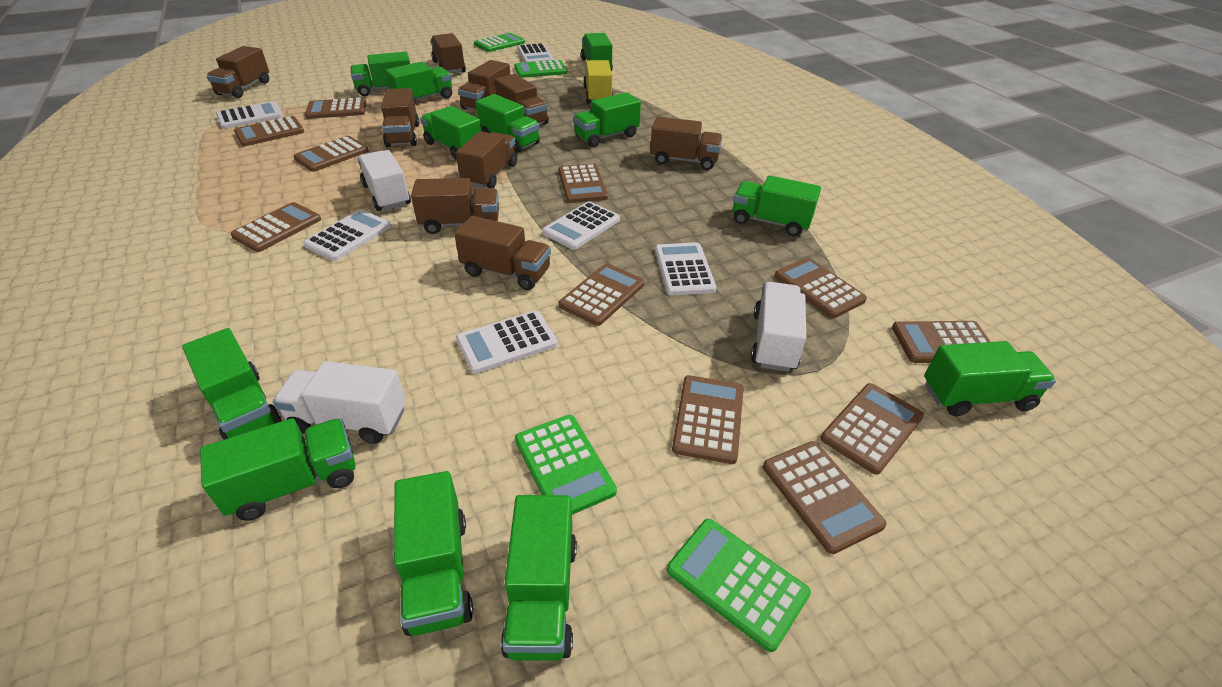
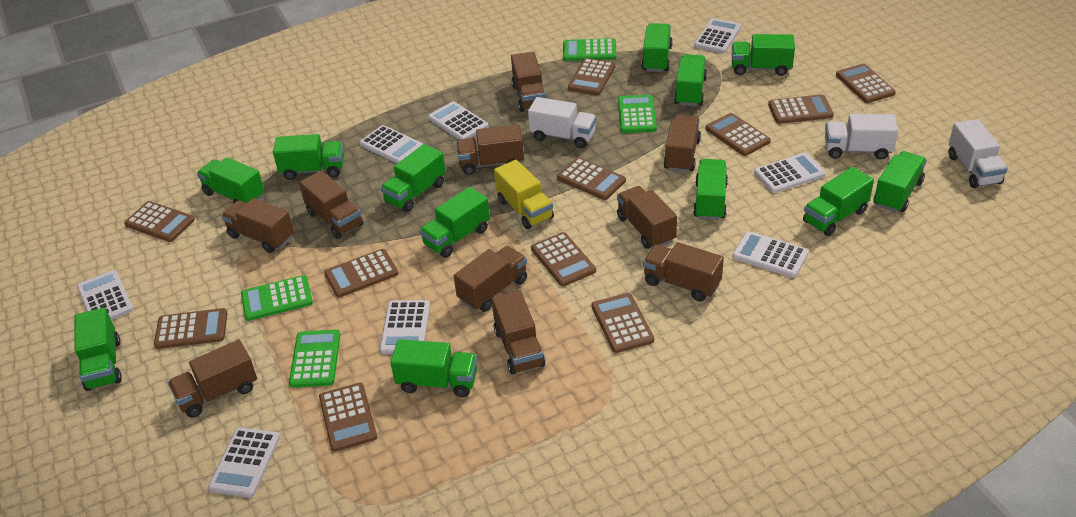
brown truck: [206,46,269,98] [381,88,419,147] [411,178,499,234] [431,33,466,73] [454,216,551,290] [456,132,517,188] [458,60,510,110] [494,74,549,124] [650,117,722,170] = 9 -> [168,340,257,418] [221,198,294,253] [299,171,363,239] [454,246,527,312] [456,124,524,175] [492,290,545,374] [511,52,546,112] [617,186,677,249] [643,242,724,301] [664,115,701,172] = 10
white calculator: [216,101,283,129] [303,209,391,261] [456,311,558,374] [517,43,554,62] [542,201,620,250] [655,242,717,296] = 6 -> [77,270,133,320] [208,427,280,498] [359,125,423,164] [379,300,430,354] [428,101,489,140] [694,18,741,53] [732,231,809,278] [754,153,826,193] = 8

